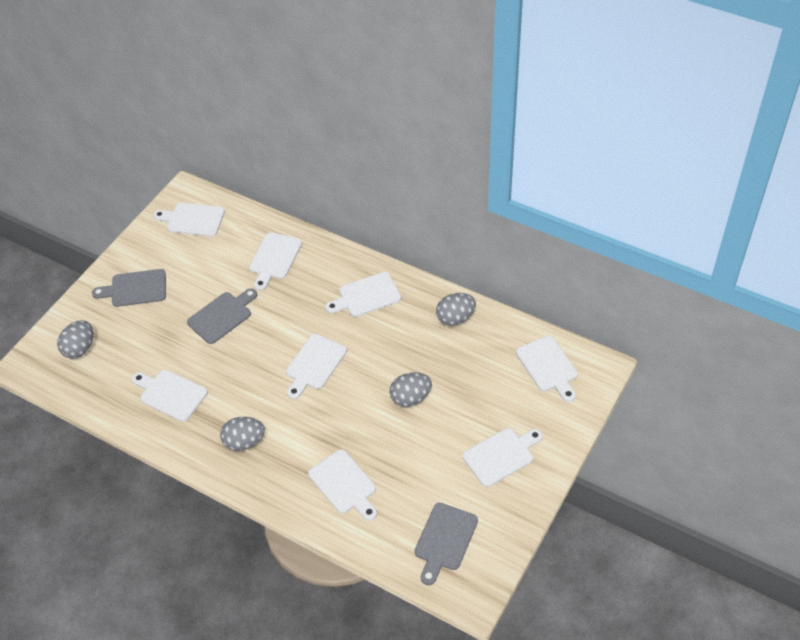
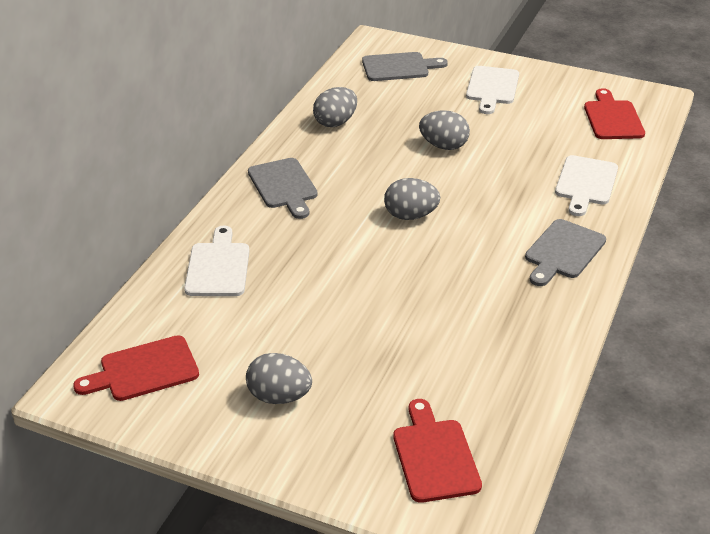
red cutting board: none = 0 -> [73,335,199,401] [393,399,482,503] [584,88,645,139] = 3
white cutting board: [132,370,208,422] [153,203,225,237] [249,232,302,291] [286,334,347,399] [308,449,377,521] [325,272,401,317] [463,428,543,487] [516,336,578,402] = 8 -> [184,225,250,296] [466,66,519,114] [555,155,618,216] = 3

